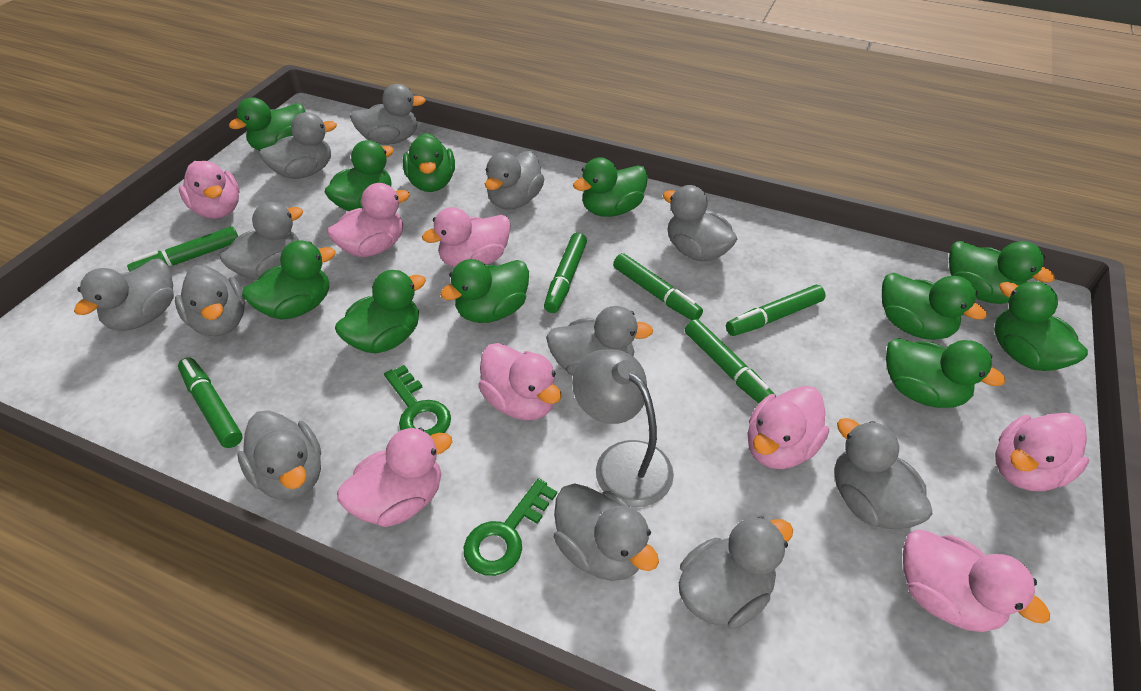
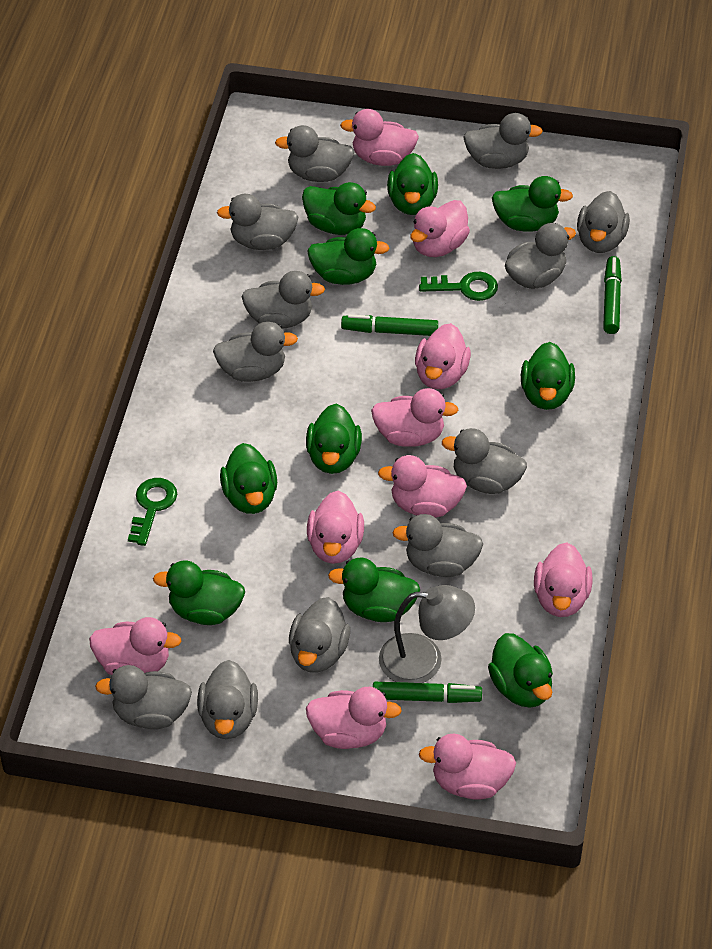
green duck: [229,98,305,151] [242,240,336,320] [325,140,394,211] [335,270,426,353] [402,133,455,192] [440,259,529,323] [573,157,648,217] [882,273,987,340] [886,338,1005,408] [949,241,1055,304] [994,282,1088,371] = 11 -> [153,560,245,625] [220,443,277,514] [302,182,376,235] [306,404,362,474] [307,228,389,285] [328,558,420,622] [387,153,438,215] [488,633,553,708] [492,176,573,232] [521,342,575,410] = 10
green marker: [127,227,238,272] [178,357,243,448] [544,233,587,313] [613,253,703,320] [685,319,776,403] [726,285,826,336] = 6 -> [341,314,438,336] [373,682,482,703] [603,256,622,334] = 3
pink duck: [179,161,239,219] [327,183,410,257] [337,427,452,527] [422,207,511,268] [478,343,562,420] [747,386,829,469] [903,530,1050,632] [995,413,1089,491] = 8 -> [89,617,182,675] [306,687,401,749] [307,491,364,564] [340,109,419,166] [371,388,458,447] [378,455,467,518] [411,200,470,257] [415,323,471,389] [419,733,516,800] [534,542,592,617] = 10

